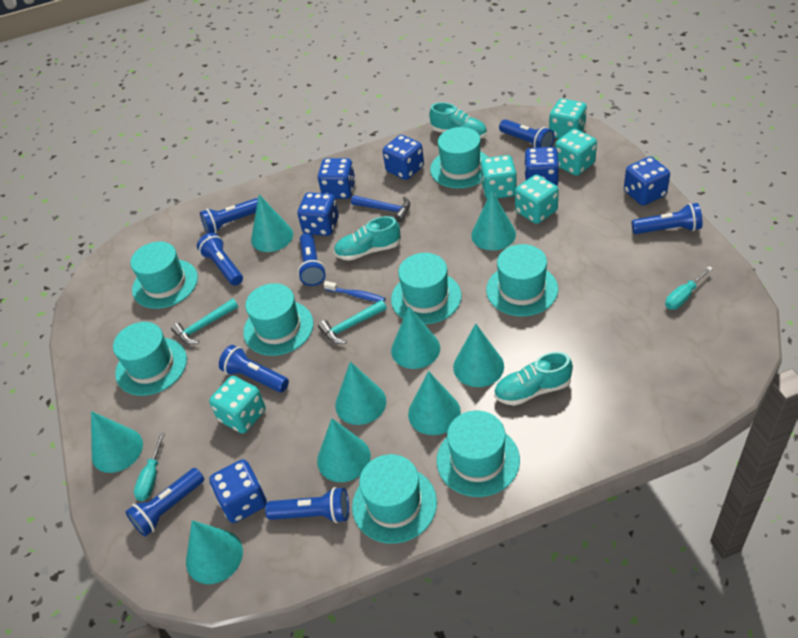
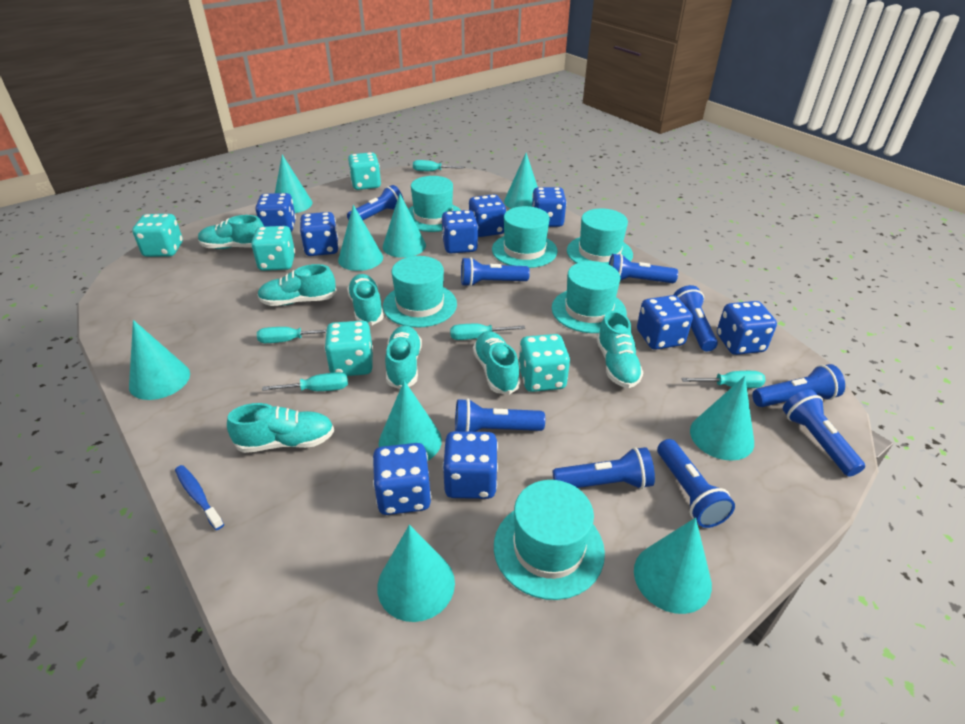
blue dice: [209,459,267,523] [297,192,339,236] [318,158,356,199] [383,135,424,180] [524,147,559,186] [624,157,670,206] = 6 -> [256,193,296,232] [300,212,339,256] [372,443,431,515] [442,210,478,253] [443,431,498,499] [469,194,506,237] [532,187,567,227] [637,295,693,350] [717,301,777,355] = 9
blue flashlight: [126,468,204,537] [197,233,243,286] [200,198,258,233] [219,345,289,392] [265,487,349,523] [298,233,326,286] [499,119,555,148] [632,203,703,234] = 8 -> [347,185,404,220] [455,398,545,432] [461,257,530,287] [553,447,655,489] [609,254,678,283] [657,439,735,528] [673,285,718,352] [752,364,845,407] [783,389,865,477] = 9
blue hammer: [351,195,410,222] = 1 -> none = 0
turquoise hammer: [171,298,238,344] [318,300,387,344] = 2 -> none = 0
turquoise hat: [113,322,187,396] [130,242,198,309] [243,283,313,356] [352,454,437,544] [391,253,462,324] [430,127,489,188] [436,411,520,497] [486,244,558,316] = 8 -> [383,256,457,328] [408,176,461,232] [492,206,558,268] [494,480,605,600] [552,261,627,333] [567,208,633,265] = 6
turquoise screwdriver: [134,432,165,501] [665,266,713,310] = 2 -> [257,327,327,343] [262,372,348,391] [413,160,464,171] [450,324,525,340] [681,371,766,388] = 5
turquoise shoe: [334,216,401,261] [429,102,487,139] [494,352,573,406] = 3 -> [198,215,264,249] [227,403,334,453] [257,264,337,306] [347,274,384,326] [385,325,422,389] [473,331,521,395] [597,311,644,388] = 7

